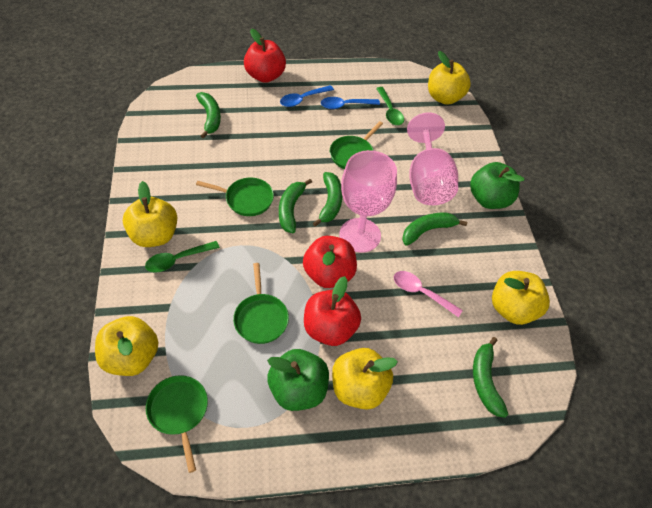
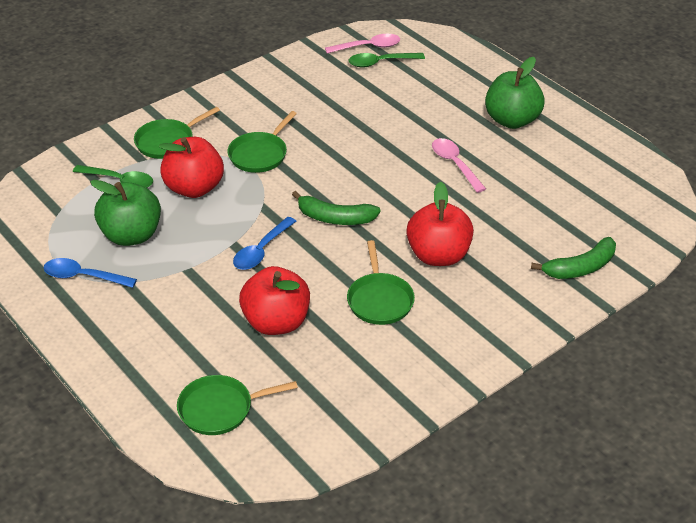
green banana: [196,92,221,139] [279,179,312,233] [313,172,343,226] [402,213,467,246] [473,337,508,418] = 5 -> [292,191,381,225] [531,237,616,279] = 2
pink goblet: [339,150,397,252] [407,112,458,205] = 2 -> none = 0
pink spoon: [394,271,463,317] = 1 -> [325,34,400,54] [432,138,486,193] = 2
yellow apple: [95,316,159,376] [123,181,177,247] [332,348,398,410] [428,51,471,105] [492,271,550,325] = 5 -> none = 0

